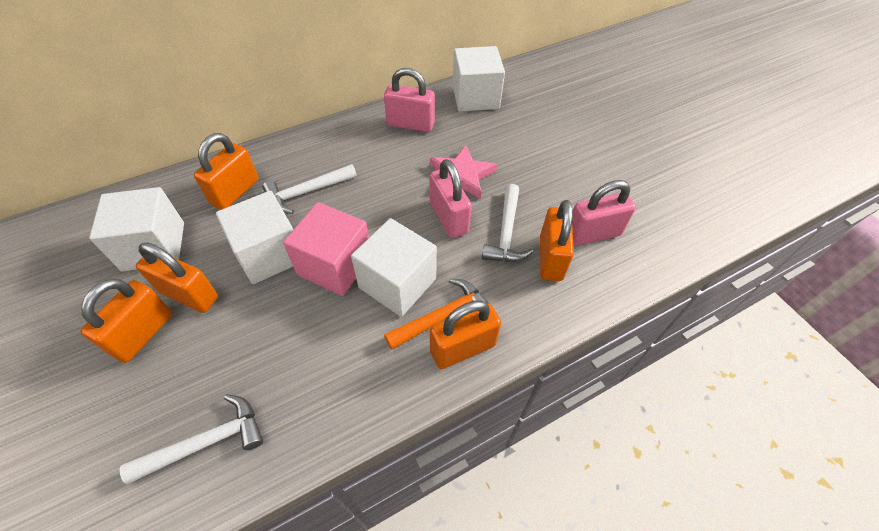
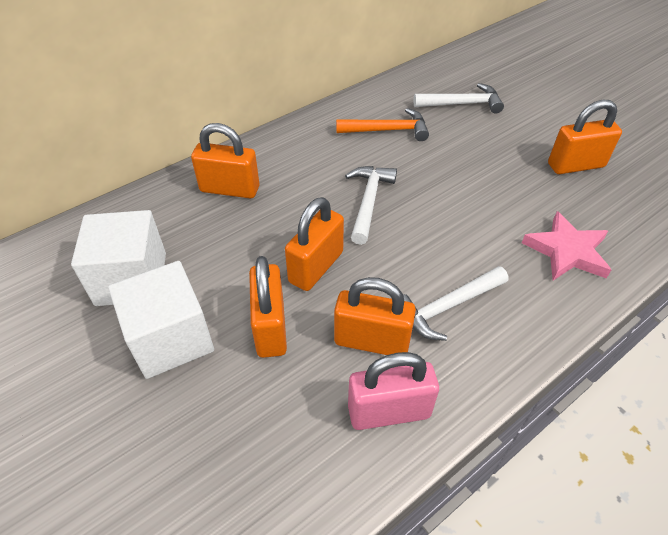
pink cube: [283,202,369,296] = 1 -> none = 0
pink padlock: [384,68,435,132] [429,159,472,238] [572,180,636,246] = 3 -> [348,352,439,430] = 1
white cube: [89,187,184,272] [216,191,293,284] [351,218,437,317] [453,46,505,112] = 4 -> [71,210,166,306] [108,261,214,379] = 2

